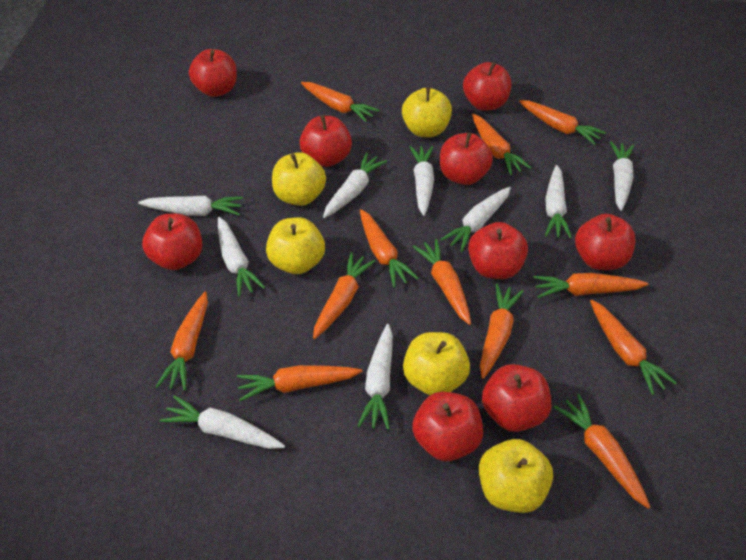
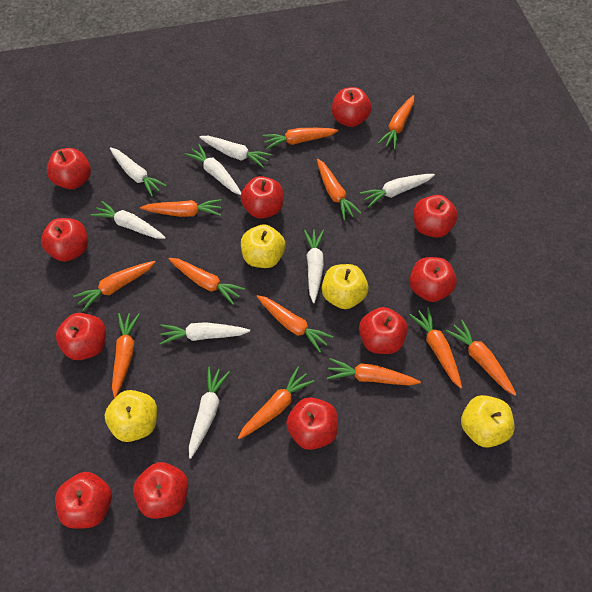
red apple: [142,214,202,270] [189,49,237,97] [300,115,352,167] [412,391,483,461] [440,133,493,185] [463,62,511,111] [468,222,528,279] [482,364,551,432] [575,214,635,270] = 9 -> [41,218,88,262] [47,148,91,189] [55,472,112,529] [56,313,106,360] [133,462,188,519] [240,176,283,219] [286,397,338,450] [332,87,372,127] [359,307,408,354] [409,257,457,302] [413,195,458,238] = 11
white carrot: [138,195,243,216] [159,395,285,449] [218,217,265,297] [323,153,387,218] [358,324,393,430] [409,146,434,216] [440,187,511,252] [545,165,572,239] [610,141,634,211] = 9 -> [91,201,166,239] [110,147,167,197] [160,322,250,345] [185,144,241,195] [189,366,230,459] [199,136,271,168] [304,230,324,303] [360,174,435,207] = 8
yellow apple: [266,217,325,274] [272,152,326,206] [402,87,452,137] [403,332,470,395] [479,439,553,513] = 5 -> [105,390,157,442] [241,224,286,268] [322,264,368,309] [461,395,515,448] = 4

